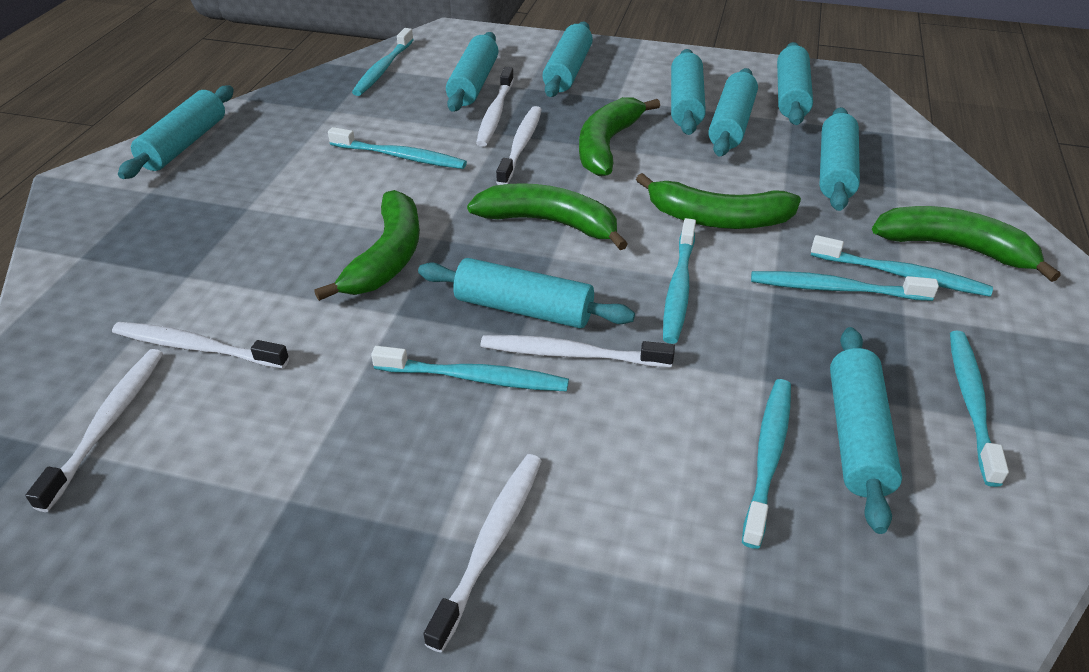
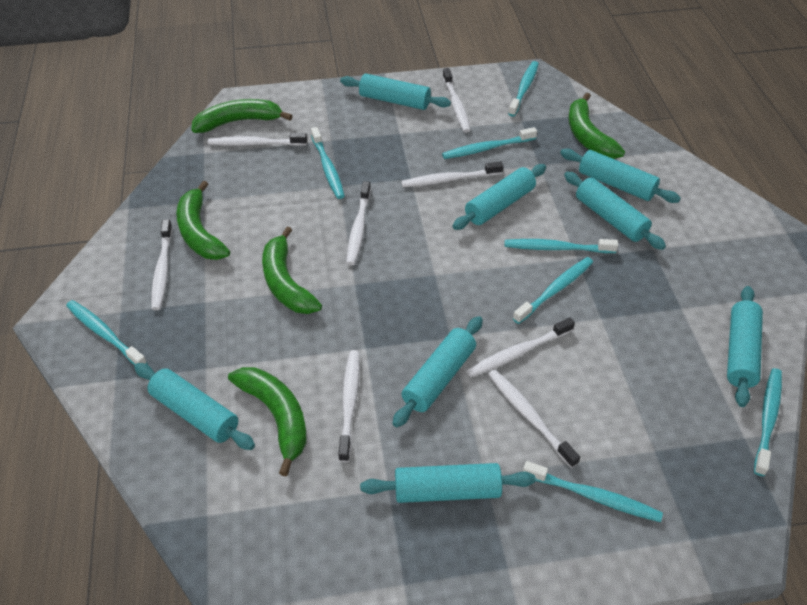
turquoise rolling pin: [118,86,234,179] [418,258,635,328] [446,32,499,112] [542,22,593,97] [671,49,706,135] [709,68,758,156] [777,42,813,125] [819,107,860,211] [830,327,902,534] = 9 -> [134,363,255,450] [340,74,451,110] [360,463,536,503] [392,316,483,427] [452,164,546,230] [560,149,681,203] [564,171,666,250] [727,286,763,407] = 8
white toothbrush: [25,349,163,512] [112,322,289,369] [424,454,542,652] [476,67,514,147] [481,335,675,368] [496,106,542,185] = 6 -> [151,219,172,310] [208,133,307,146] [338,350,360,462] [346,181,371,265] [401,161,503,187] [443,68,470,133] [466,317,575,378] [488,370,580,468] = 8

